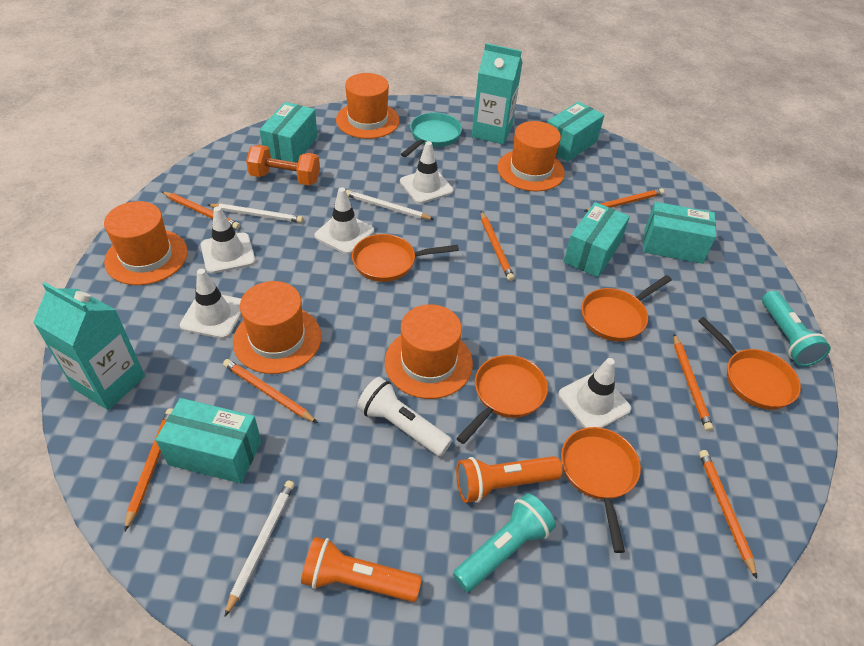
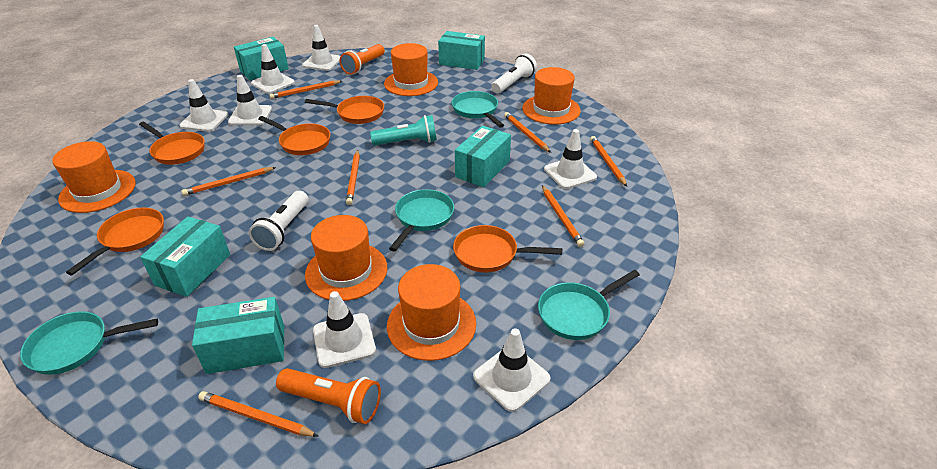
orange dumbbell: [246,145,320,185] = 1 -> none = 0
turquoise carton: [33,282,145,410] [472,43,522,145] = 2 -> none = 0
turquoise flashlight: [453,494,556,592] [762,291,831,367] = 2 -> [370,115,437,145] = 1
turquoise pan: [401,113,462,157] = 1 -> [20,311,158,375] [389,189,454,252] [452,91,504,128] [538,270,640,340] = 4
white flashlight: [357,377,452,457] = 1 -> [249,191,308,251] [491,54,537,93] = 2
white pencil: [208,203,303,223] [225,480,295,617] [346,190,435,220] = 3 -> none = 0
white traffic cone: [180,269,242,339] [201,206,255,274] [314,187,374,254] [400,141,453,204] [558,358,631,428] = 5 -> [179,79,228,132] [228,75,272,125] [251,44,295,94] [302,25,340,71] [313,291,376,368] [473,329,551,412] [544,129,597,189] = 7

